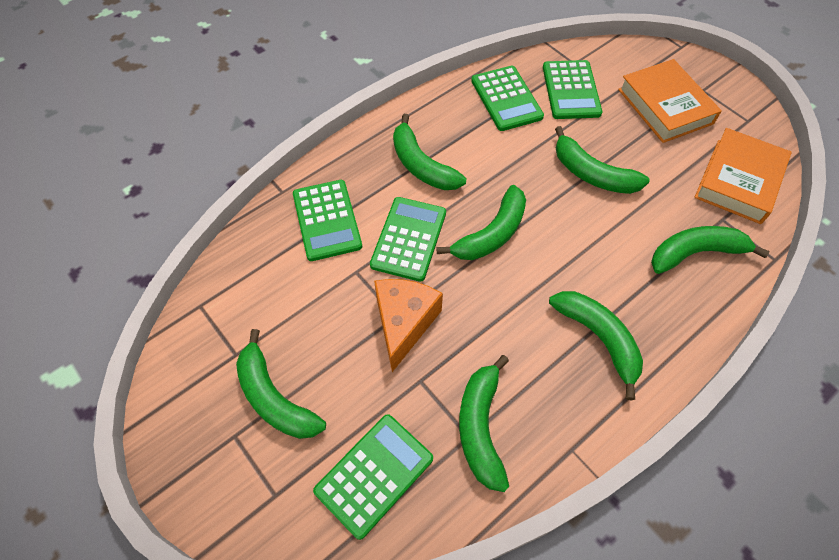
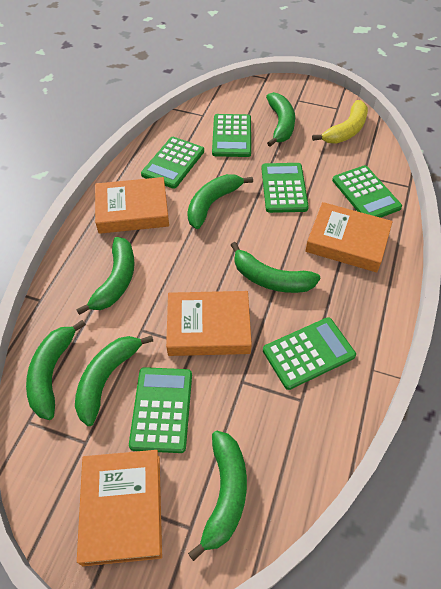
green calculator: [293,180,362,261] [313,414,433,540] [370,197,446,282] [471,66,544,131] [543,60,602,119] = 5 -> [129,367,192,453] [141,137,204,189] [212,114,251,157] [261,163,309,213] [263,317,356,390] [332,165,402,218] = 6
orange book: [618,59,722,143] [694,128,791,224] = 2 -> [77,450,162,566] [95,177,169,234] [166,291,252,356] [305,202,393,272] = 4
orange cheese: [374,279,443,372] = 1 -> none = 0
yellow banana: none = 0 -> [312,100,368,143] = 1

